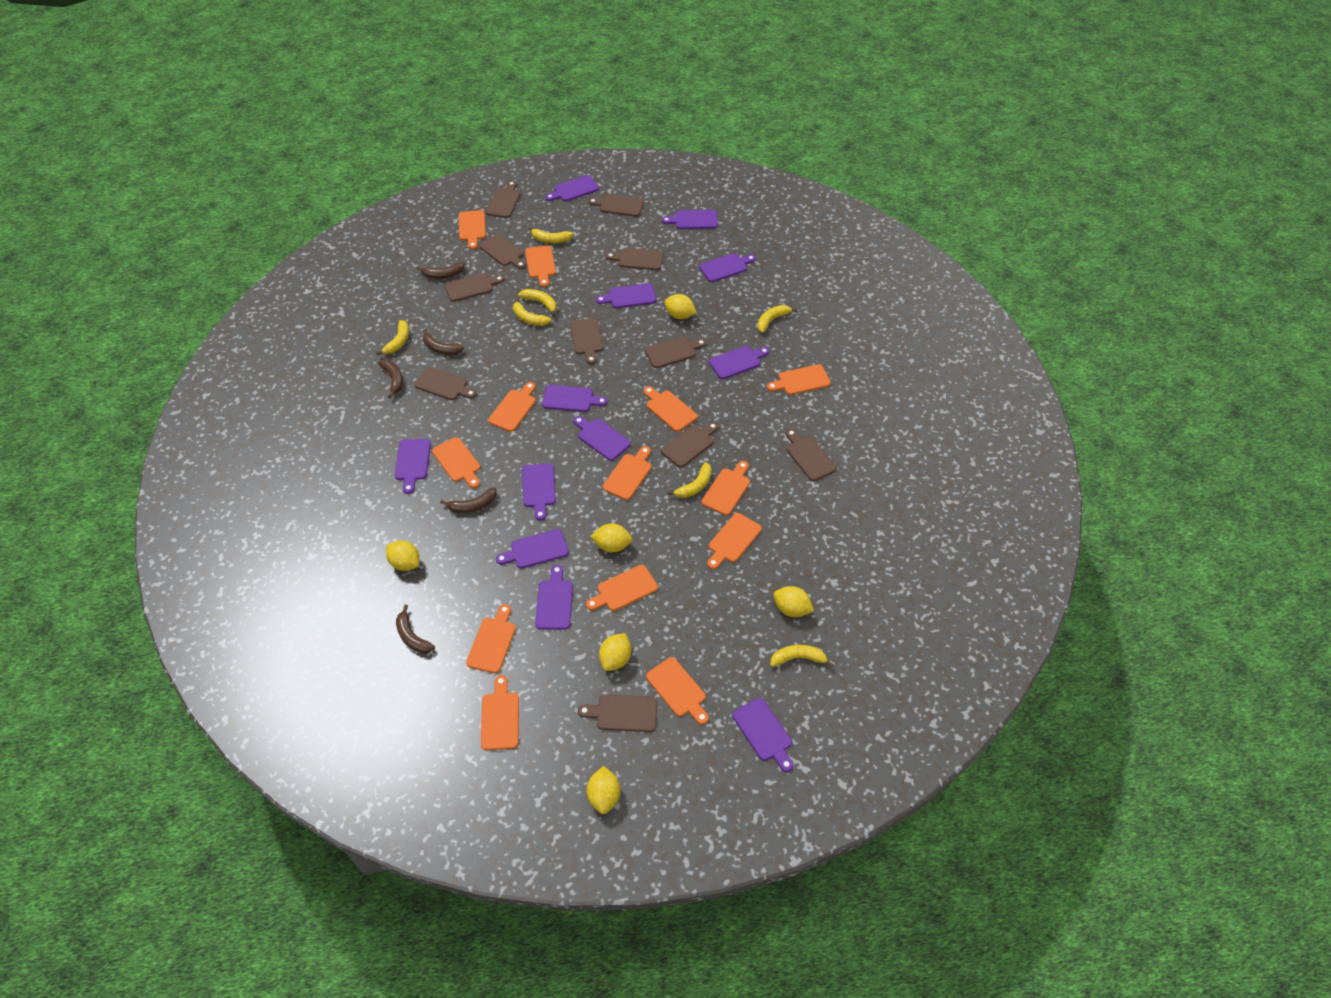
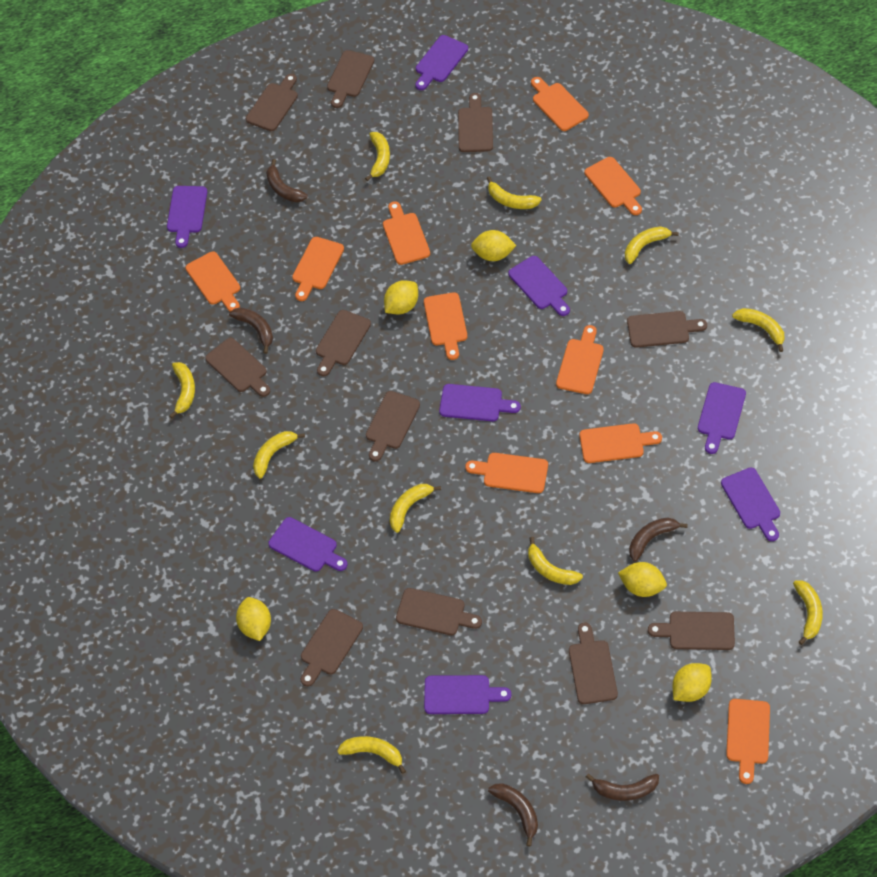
orange cutting board: [432,437,480,488] [459,210,486,249] [466,604,516,673] [481,675,519,750] [488,382,536,432] [525,245,556,287] [586,565,658,611] [603,446,652,500] [643,386,698,432] [646,657,709,725] [702,461,750,515] [707,513,762,569] [767,364,831,395] = 13 -> [186,251,240,312] [292,237,344,301] [383,201,430,265] [424,292,467,360] [465,453,548,493] [531,77,589,131] [556,325,604,394] [580,423,662,463] [585,157,642,215] [726,699,770,784] = 10
purple cutting board: [395,439,431,494] [496,529,569,569] [522,463,556,521] [535,565,573,630] [542,385,608,412] [545,175,599,201] [573,416,631,461] [596,283,656,308] [662,210,718,229] [699,253,756,282] [709,346,770,379] [732,698,793,772] = 12 -> [167,186,207,248] [268,517,348,572] [415,35,468,90] [424,675,511,714] [439,384,521,422] [508,256,570,316] [698,382,746,454] [721,467,780,541] = 8
yellow banana: [376,320,409,355] [513,298,551,326] [518,289,556,316] [529,226,573,243] [668,462,712,498] [757,305,797,333] [770,645,833,668] = 7 -> [169,362,195,418] [253,431,305,479] [337,736,406,774] [365,132,390,181] [390,484,441,533] [487,176,542,209] [528,537,583,585] [625,226,679,264] [732,308,785,352] [793,580,823,645] = 10
yellow lemon: [386,540,420,571] [586,766,620,814] [591,523,632,552] [599,633,631,671] [664,294,696,319] [773,586,814,617] = 6 -> [236,597,271,641] [384,280,418,315] [471,230,516,261] [618,562,667,597] [672,663,712,702] = 5

